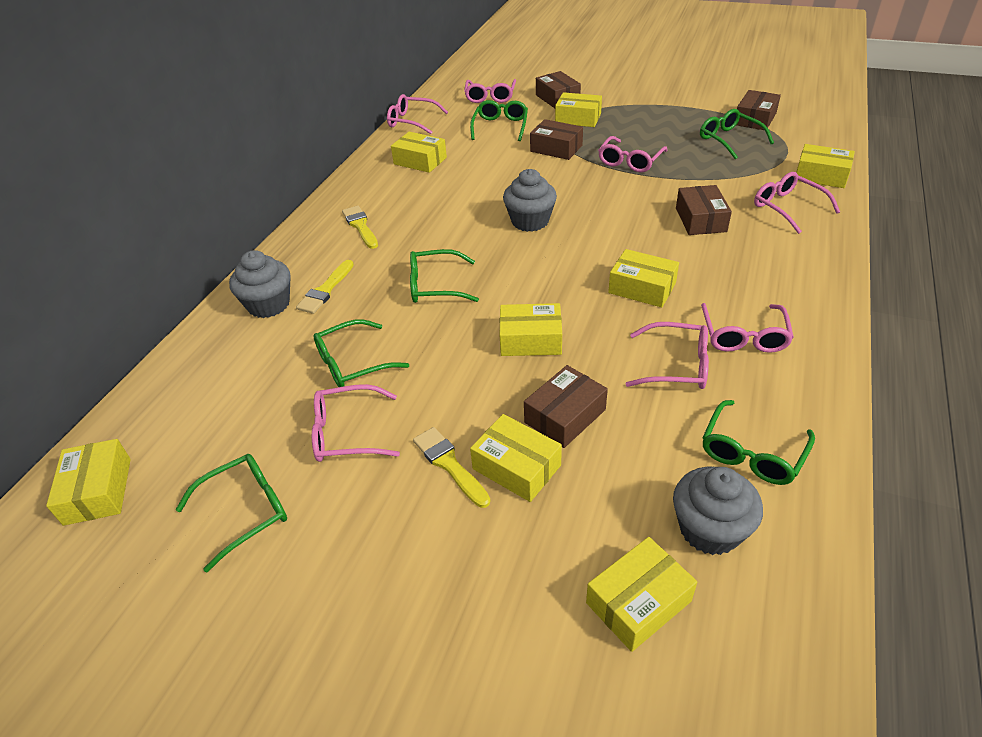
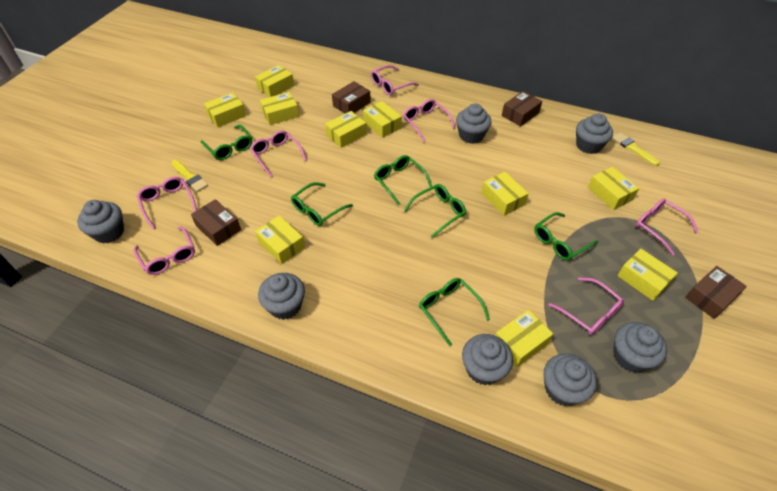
brown box: [524,365,608,448] [530,119,583,160] [536,71,581,108] [676,185,732,235] [737,90,781,130] = 5 -> [191,199,241,246] [332,81,371,113] [502,91,542,127] [685,266,747,319] = 4
grey cupcake: [229,250,290,318] [503,169,557,232] [673,467,763,555] = 3 -> [77,200,124,244] [258,273,305,320] [456,103,491,144] [462,334,513,385] [543,353,597,406] [576,113,613,154] [613,322,667,373] = 7
yellow box: [46,439,131,526] [391,132,447,173] [470,414,562,502] [500,303,562,356] [555,92,602,127] [586,537,697,652] [608,249,679,308] [796,144,855,188] = 8 -> [204,92,246,127] [255,65,294,97] [255,216,305,264] [260,92,299,125] [325,111,367,148] [363,101,402,138] [481,172,529,216] [495,310,553,367] [588,167,639,210] [617,249,678,301] = 10
yellow brush: [296,260,354,314] [342,206,378,249] [413,427,490,508] = 3 -> [171,160,208,192] [612,133,660,166] = 2

